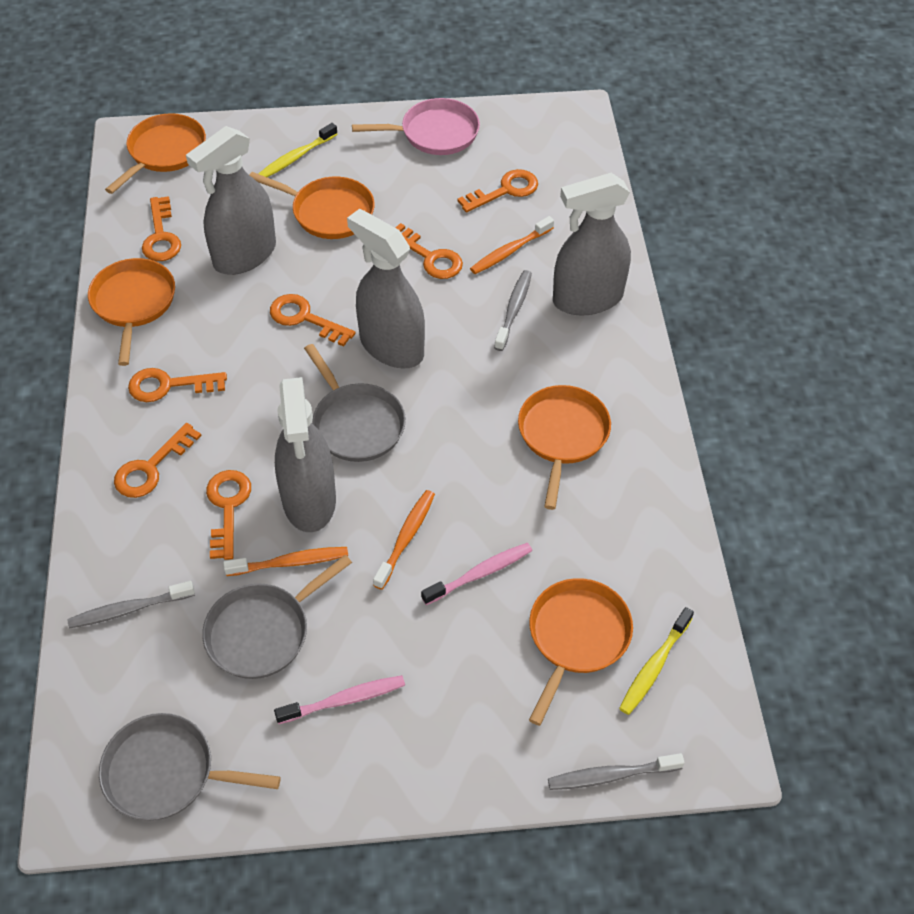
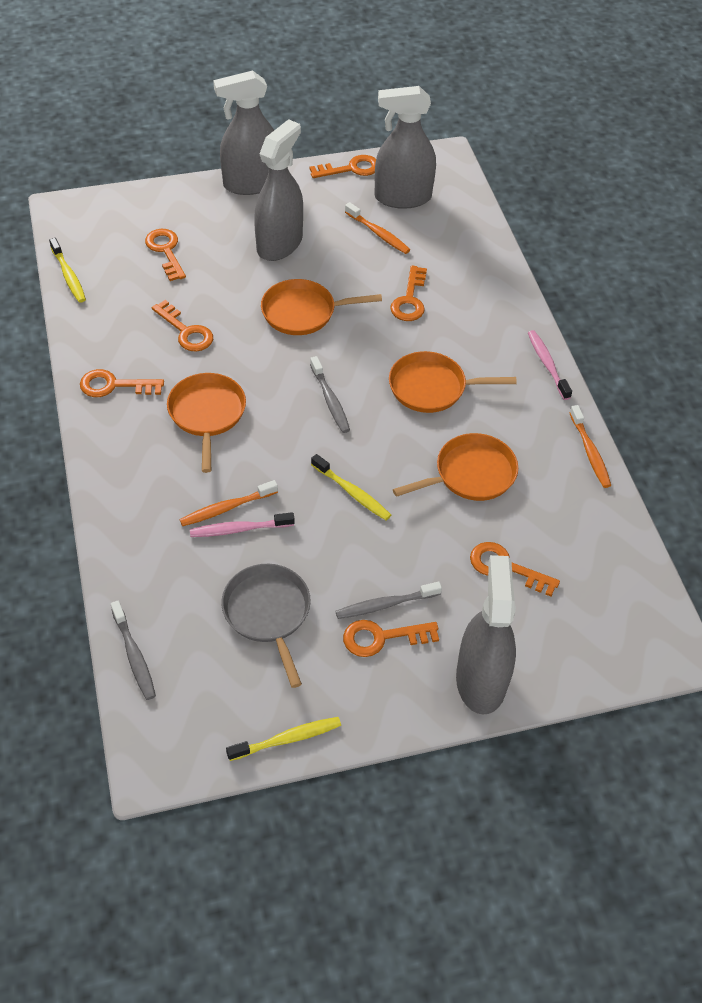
grey pan: [99,713,281,820] [202,555,352,679] [304,344,406,462] = 3 -> [221,564,311,688] = 1
orange pan: [88,258,175,366] [105,113,206,194] [249,172,375,239] [518,385,611,510] [529,578,633,726] = 5 -> [167,373,246,473] [261,279,382,335] [389,351,517,413] [393,433,518,501] = 4
pink pan: [352,98,480,155] = 1 -> none = 0
yellow toothbrush: [258,123,337,177] [619,607,694,715] = 2 -> [49,238,86,303] [226,717,341,761] [311,454,391,520] = 3

